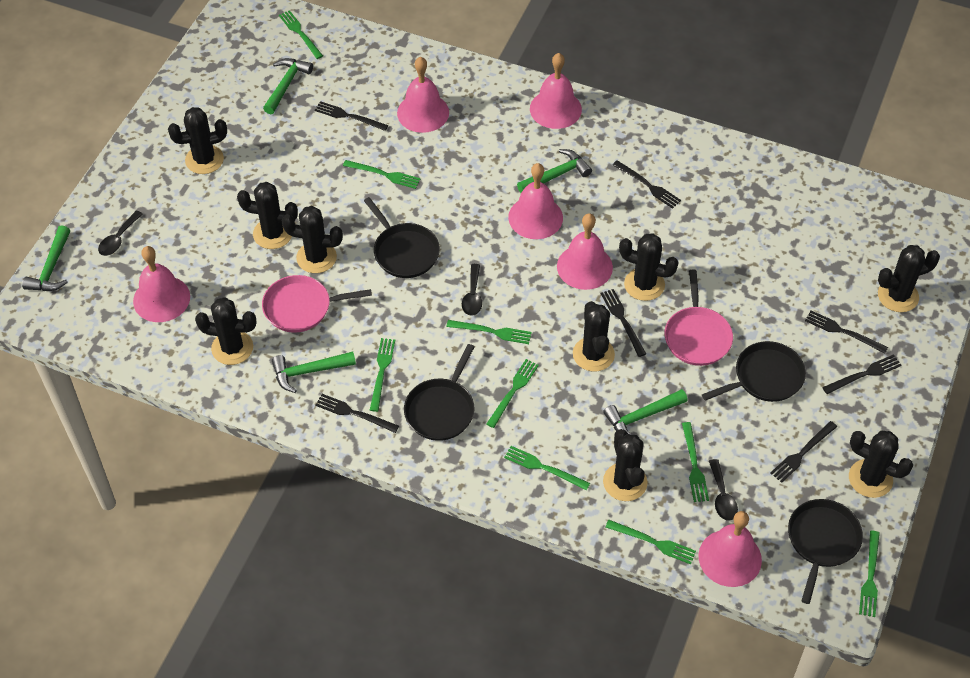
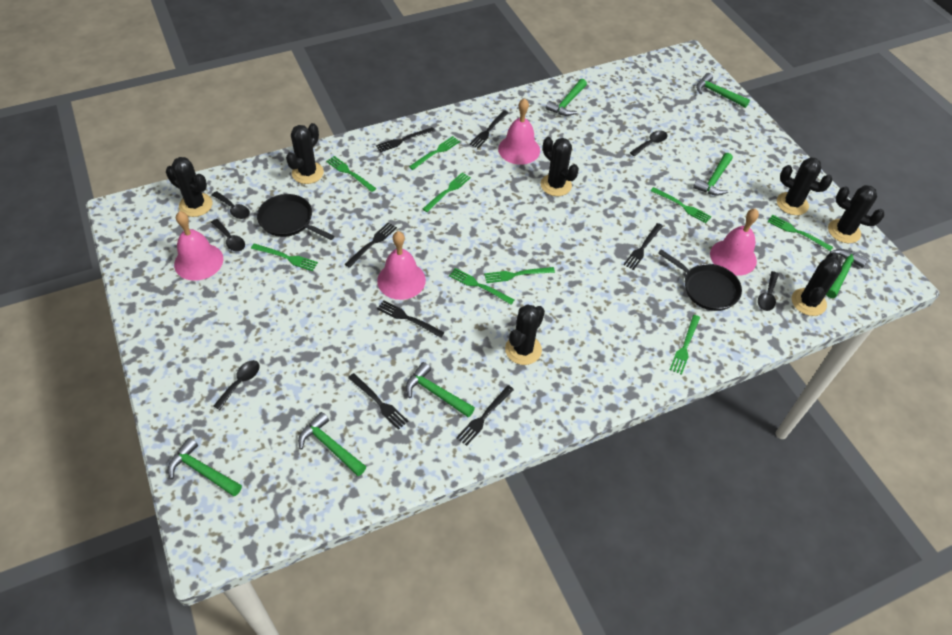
black cactus: [168,107,227,174] [195,297,256,365] [237,182,298,249] [282,206,343,273] [573,301,615,372] [603,429,647,501] [619,233,679,301] [849,431,913,498] [878,245,940,312] = 9 -> [166,157,213,217] [286,123,324,184] [505,304,545,365] [540,137,579,196] [777,157,833,215] [792,252,842,316] [828,185,885,243] = 7
black pan: [364,197,440,278] [404,344,474,441] [702,341,806,402] [788,499,863,604] = 4 -> [257,194,334,240] [658,249,742,311] = 2
black spoon: [98,211,143,256] [462,264,482,316] [709,459,738,521] = 3 -> [211,219,245,252] [212,191,250,219] [213,360,260,410] [630,130,667,156] [758,271,779,311] = 5
green hammer: [22,225,70,291] [263,58,313,114] [272,352,356,393] [517,149,592,193] [603,389,688,435] = 5 -> [168,438,242,497] [298,412,366,476] [406,362,475,418] [546,79,587,116] [693,153,733,196] [696,73,750,108] [826,249,868,298] = 7
pink bell: [133,246,190,322] [397,57,449,133] [508,163,563,239] [530,53,582,129] [557,213,613,290] [698,511,762,587] = 6 -> [174,211,223,281] [377,231,426,300] [498,98,540,165] [710,208,759,276] = 4
pink pan: [262,275,372,333] [665,270,733,366] = 2 -> none = 0

